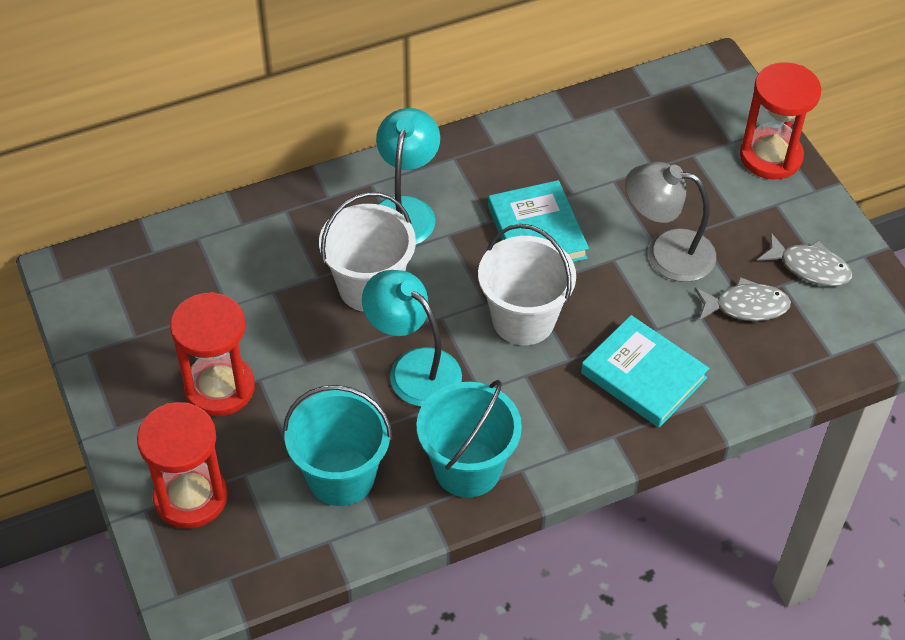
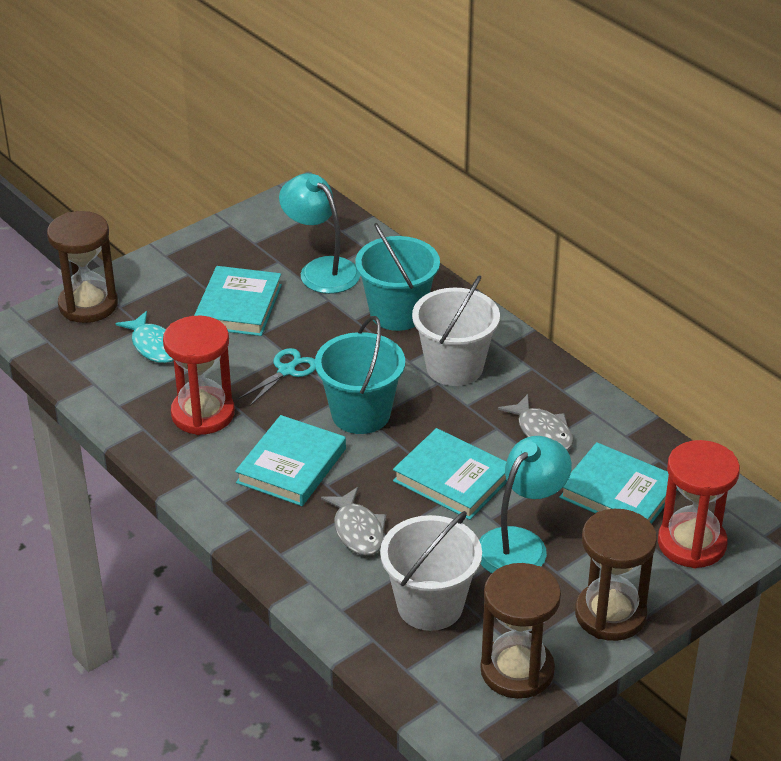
brown hourglass: none = 0 -> [47,211,118,323] [480,563,561,699] [575,509,657,641] = 3
grey lamp: [625,162,716,282] = 1 -> none = 0
red hourglass: [137,402,228,529] [170,292,255,417] [740,62,821,179] = 3 -> [163,316,235,435] [658,440,740,568] = 2
turquoise book: [488,180,589,262] [581,315,709,428] = 2 -> [194,266,282,336] [235,415,346,506] [393,428,507,520] [559,442,678,524] = 4
turquoise fish: none = 0 -> [116,311,174,363] = 1
turquoise scissors: none = 0 -> [238,348,316,407] = 1

